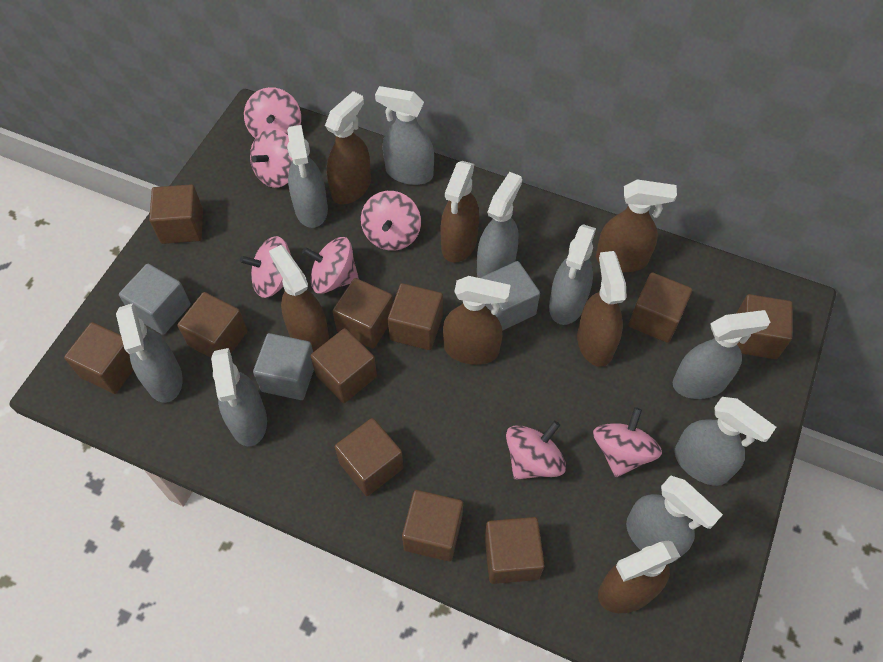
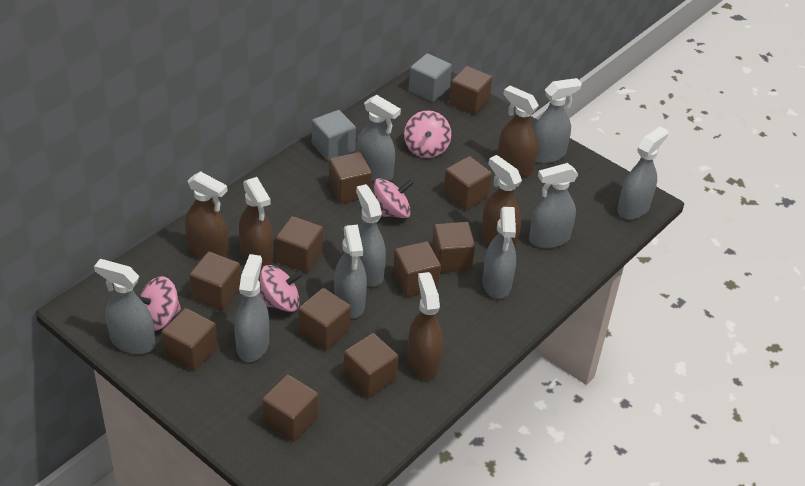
brown spray bottle: [269,245,329,352] [325,91,371,205] [440,161,479,263] [443,276,511,365] [577,251,627,367] [596,179,677,272] [598,541,680,613] = 7 -> [185,171,229,259] [239,177,274,270] [407,272,443,380] [481,155,522,249] [497,86,539,177] = 5
grey cube: [119,264,191,335] [253,333,314,400] [481,261,540,331] = 3 -> [312,110,356,161] [409,53,452,102] = 2
pink spinning top: [240,236,292,298] [244,87,301,138] [250,128,292,188] [302,237,359,294] [361,191,421,251] [506,421,566,480] [593,407,662,477] = 7 -> [138,276,181,331] [259,265,303,312] [374,178,413,218] [404,111,451,158] = 4

